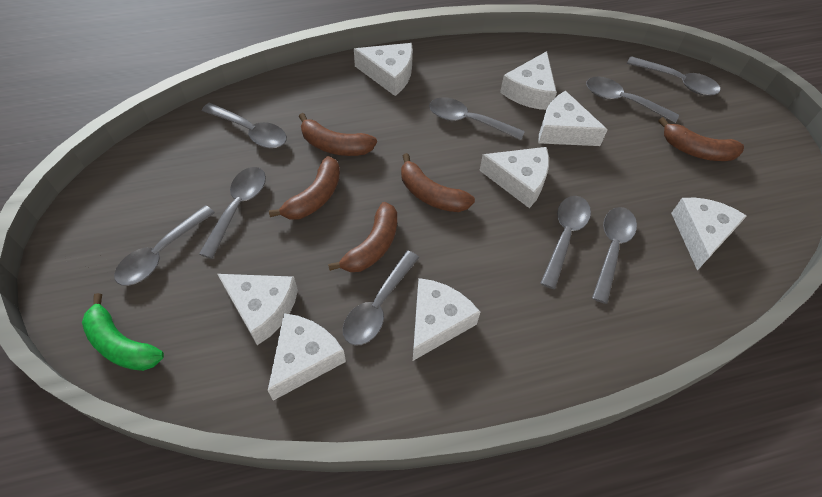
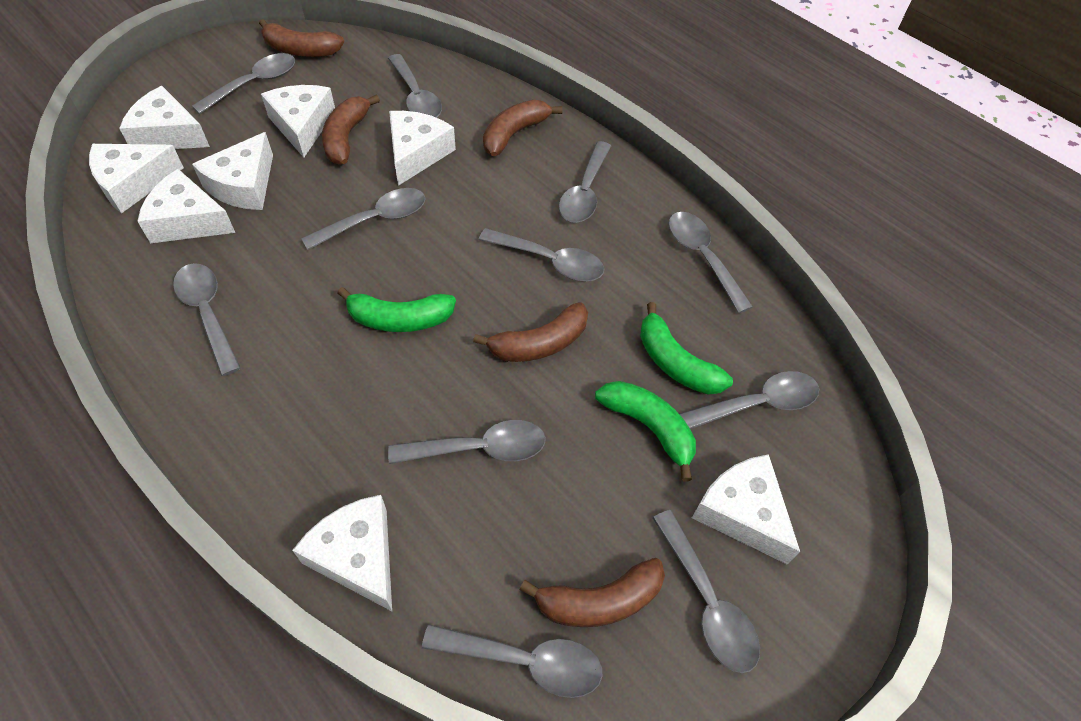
green banana: [82,293,164,371] = 1 -> [337,287,456,332] [595,381,696,482] [640,302,733,395] = 3
grey spoon: [114,205,215,286] [199,167,266,259] [202,103,287,148] [343,251,420,346] [429,97,525,140] [540,196,591,289] [586,77,679,123] [592,207,637,304] [627,56,720,96] = 9 -> [173,263,241,376] [192,53,295,114] [301,188,426,250] [388,54,442,118] [388,420,546,464] [422,624,602,698] [479,228,604,281] [559,141,611,223] [652,510,760,673] [668,212,753,313] [680,371,819,429] = 11

